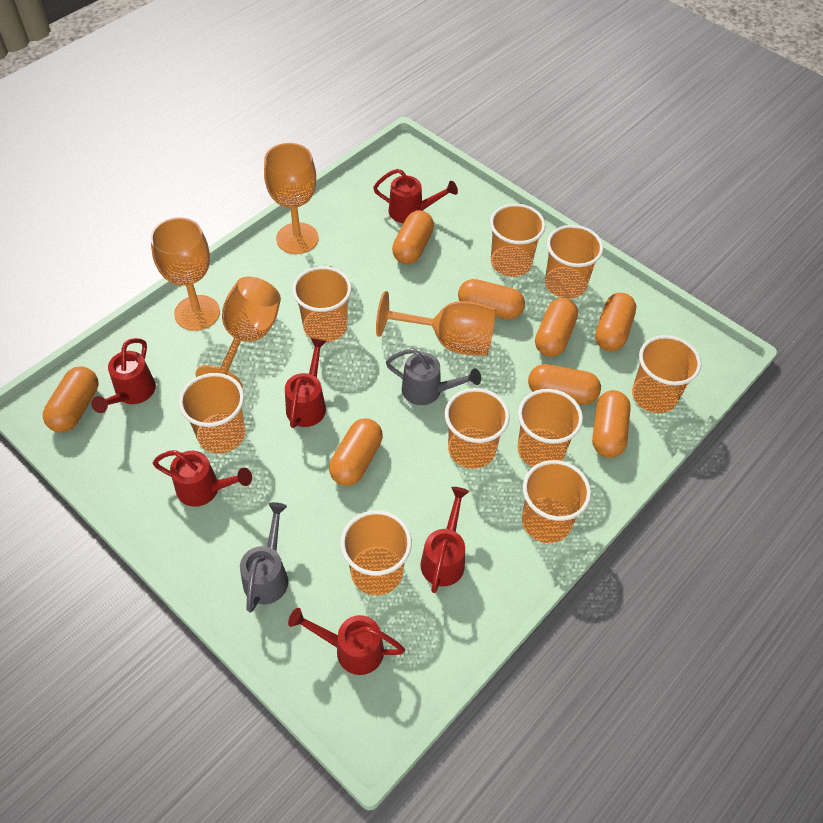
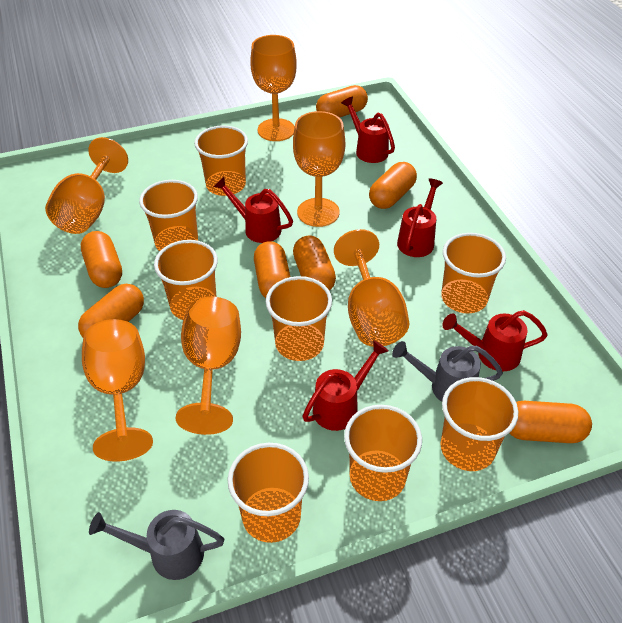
orange capsule: [43,366,98,433] [329,418,383,486] [392,210,434,264] [458,279,525,319] [528,364,601,405] [535,298,578,357] [592,390,631,458] [595,293,636,351] = 8 -> [78,284,144,337] [81,231,122,288] [254,241,291,298] [293,235,336,291] [316,85,368,118] [369,162,417,209] [510,401,592,443] = 7
orange cup: [179,373,245,454] [292,266,352,342] [341,510,412,595] [445,388,510,469] [490,204,546,277] [517,389,583,467] [522,460,591,543] [545,225,604,299] [632,335,701,413] = 9 -> [139,180,198,251] [154,240,218,320] [194,125,248,196] [228,443,309,543] [266,276,332,361] [344,405,422,501] [441,233,506,314] [441,377,518,471] = 8
orange goblet: [150,218,220,331] [196,277,281,389] [264,143,319,254] [376,291,496,356] = 4 -> [45,137,128,234] [82,319,153,461] [176,297,241,435] [250,35,297,141] [293,111,345,227] [334,229,410,347] = 6
red watering can: [91,338,156,413] [153,450,252,507] [285,338,327,428] [288,608,405,675] [373,169,458,223] [420,487,469,593] = 6 -> [213,177,293,243] [302,340,389,431] [341,96,395,163] [397,178,443,257] [442,310,548,371] = 5

